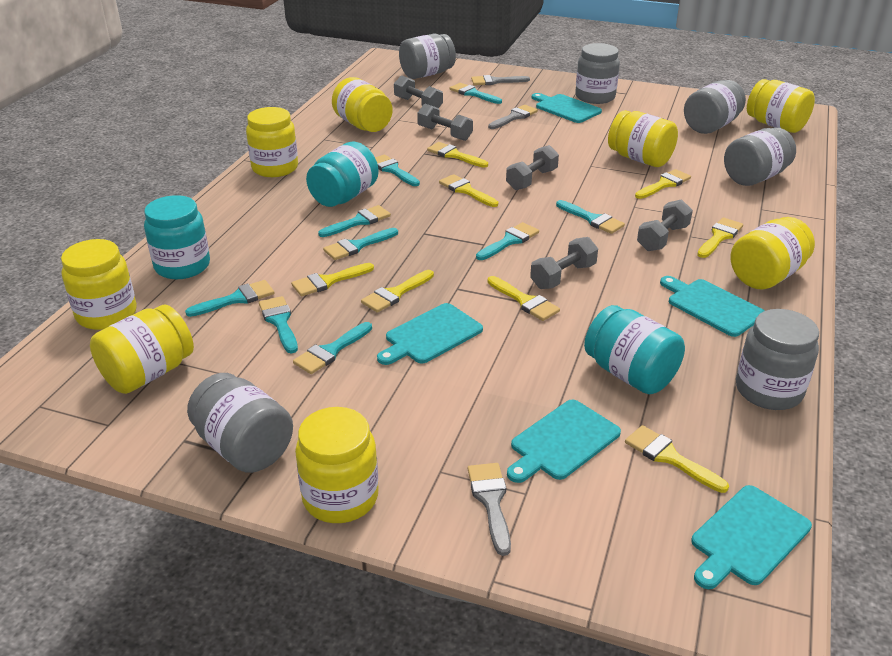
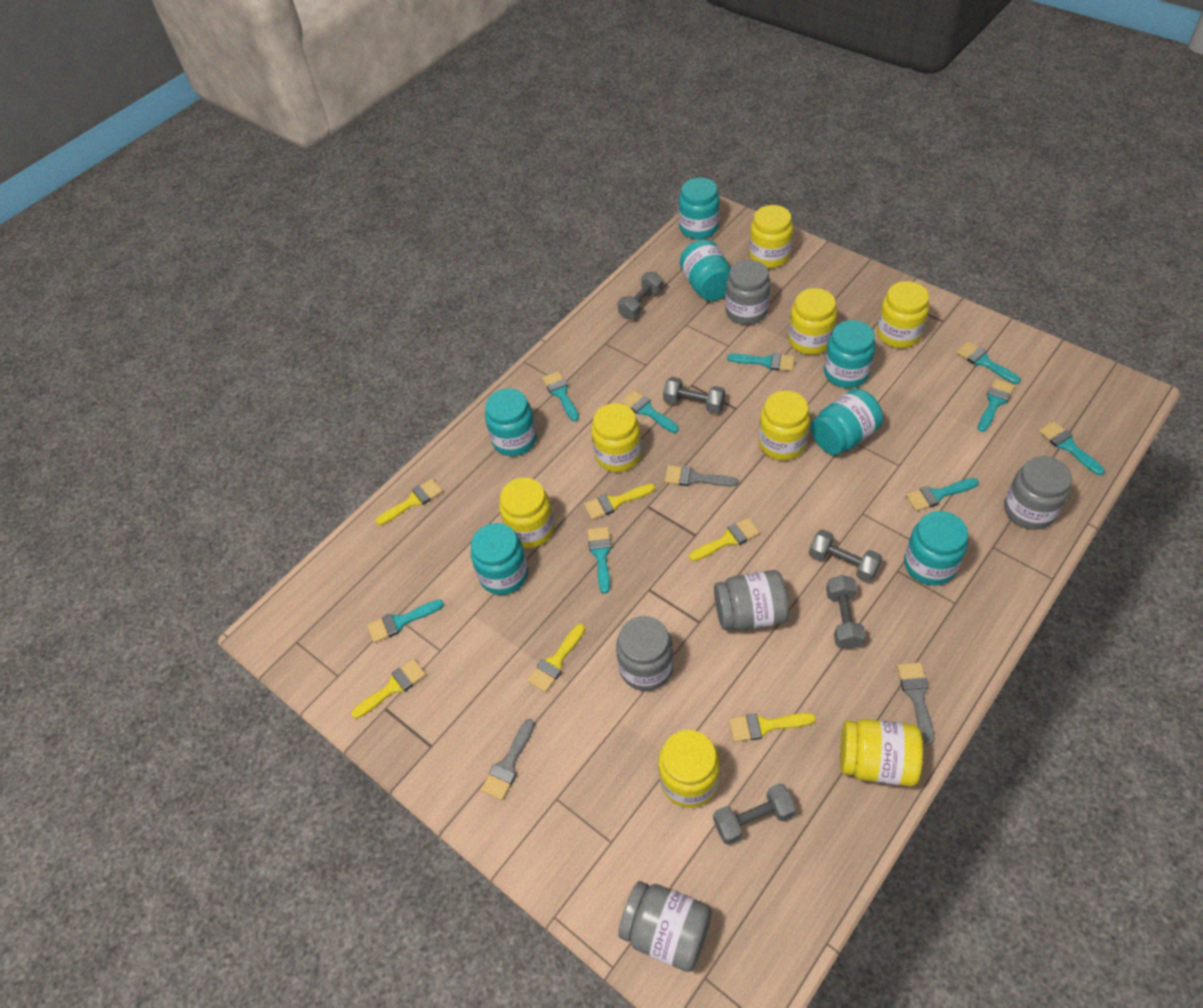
grey jar: [187,373,293,473] [399,34,456,79] [575,43,620,104] [684,80,746,134] [724,128,796,186] [736,309,819,410] = 6 -> [616,616,674,691] [618,881,712,972] [714,570,789,631] [725,260,771,325] [1004,456,1072,530] = 5
turquoise cutting board: [377,303,483,365] [507,399,621,483] [532,93,602,123] [660,276,765,337] [691,485,812,589] = 5 -> none = 0
turquoise jar: [144,195,210,279] [306,142,379,207] [584,305,685,394] = 3 -> [471,523,528,595] [485,388,537,456] [679,177,720,239] [680,239,731,301] [811,388,883,455] [824,320,876,388] [904,511,968,585] = 7
yellow brush: [291,263,374,296] [361,270,434,313] [427,142,488,168] [439,174,498,207] [487,276,560,321] [625,425,729,493] [635,169,691,199] [697,217,743,258] = 8 -> [351,659,426,719] [376,479,443,525] [527,624,585,693] [584,484,655,520] [689,518,760,561] [729,713,816,742] = 6

